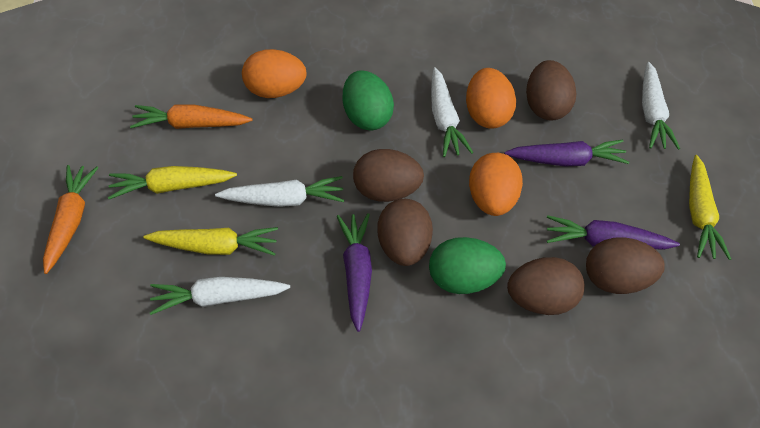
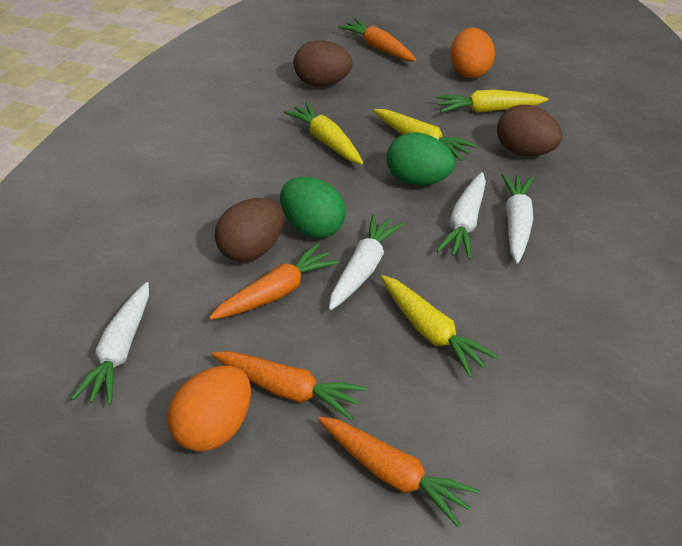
brown egg: [353,149,424,202] [378,199,433,266] [507,257,585,315] [526,60,576,120] [586,238,665,294] = 5 -> [215,198,284,262] [294,40,352,86] [497,105,562,156] = 3
orange carrot: [43,165,98,274] [130,104,252,129] = 2 -> [209,243,340,320] [212,351,367,420] [318,416,480,527] [338,18,417,62] = 4
orange egg: [242,49,307,98] [466,68,516,129] [469,153,523,216] = 3 -> [167,366,251,452] [451,27,495,78] = 2
purple carrot: [337,213,372,332] [504,139,629,167] [547,215,680,250] = 3 -> none = 0
yellow carrot: [108,166,237,200] [144,227,278,256] [689,155,731,260] = 3 -> [283,102,363,164] [373,109,478,161] [381,275,498,377] [436,90,548,113] = 4

